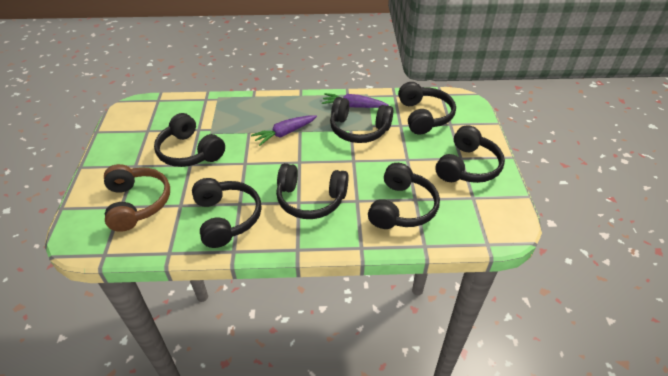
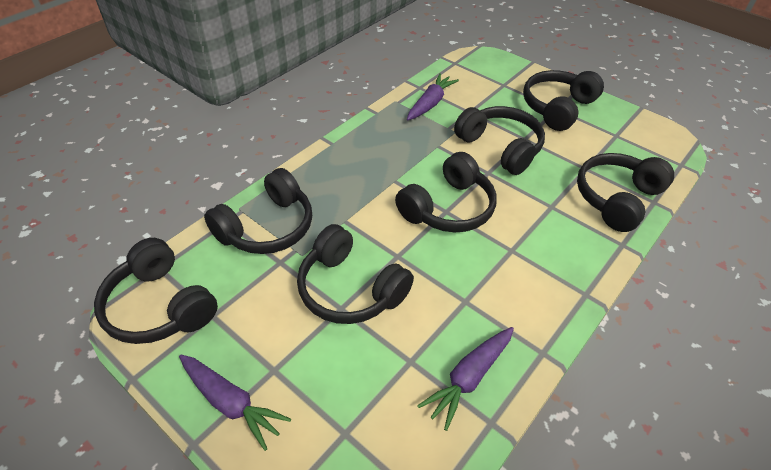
brown headphones: [104,164,170,232] = 1 -> none = 0
purple carrot: [251,115,317,146] [322,93,389,108] = 2 -> [179,355,291,451] [407,73,459,120] [417,327,514,431] = 3

